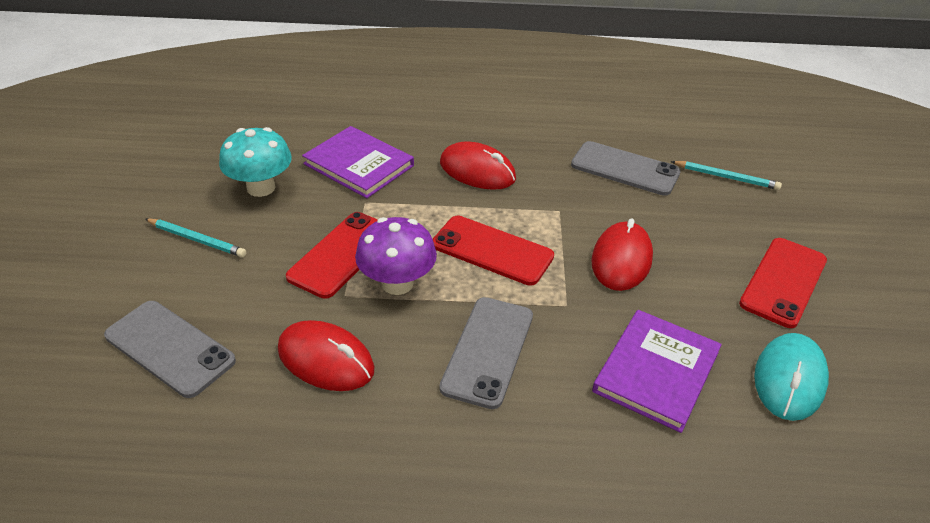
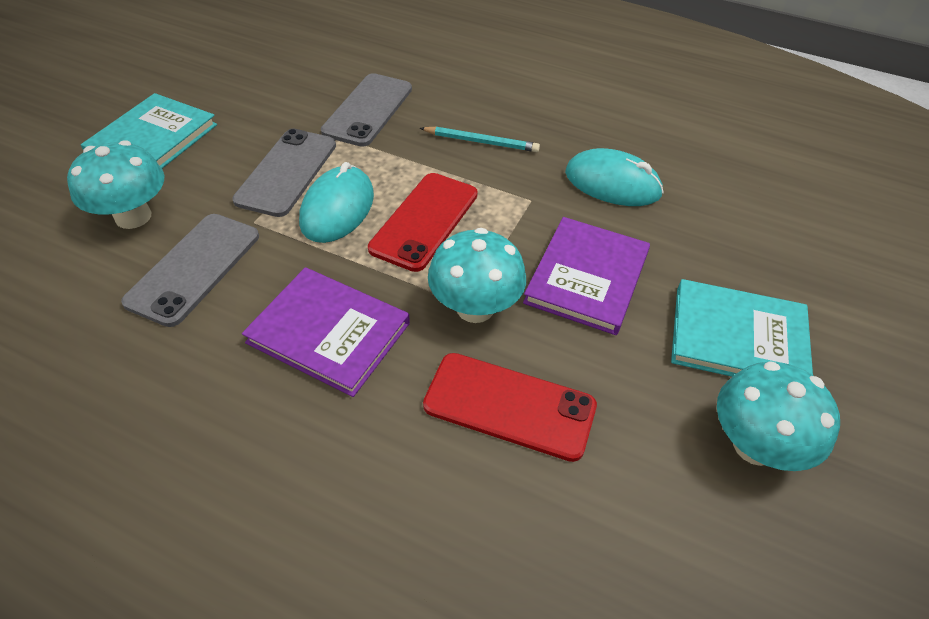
purple mushroom: [355,217,437,295] = 1 -> none = 0
red mouse: [278,320,374,391] [440,141,516,190] [591,218,653,291] = 3 -> none = 0
red phone: [286,212,378,299] [433,216,554,286] [739,238,827,328] = 3 -> [368,173,478,272] [423,353,597,462] = 2
turquoise book: none = 0 -> [81,93,217,168] [671,279,813,377] = 2
turquoise mouse: [754,333,829,421] = 1 -> [299,162,374,243] [565,148,664,206] = 2
turquoise mushroom: [219,127,292,197] = 1 -> [67,140,164,229] [428,228,526,323] [717,361,840,471] = 3
turquoise pencil: [145,218,246,257] [671,161,782,190] = 2 -> [420,127,540,152] = 1

